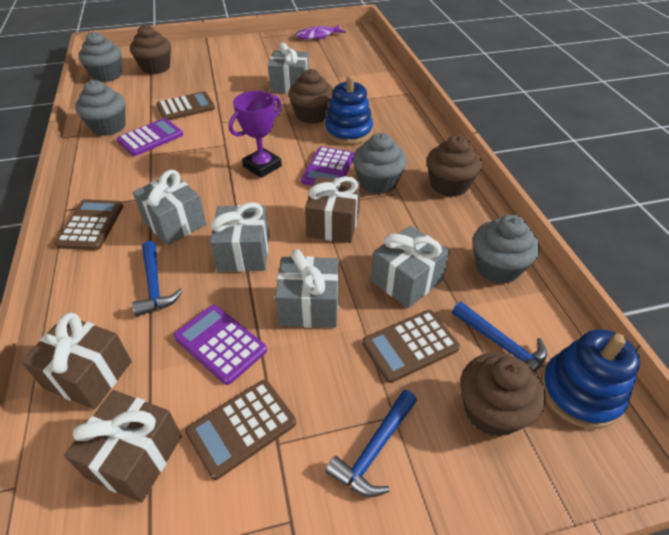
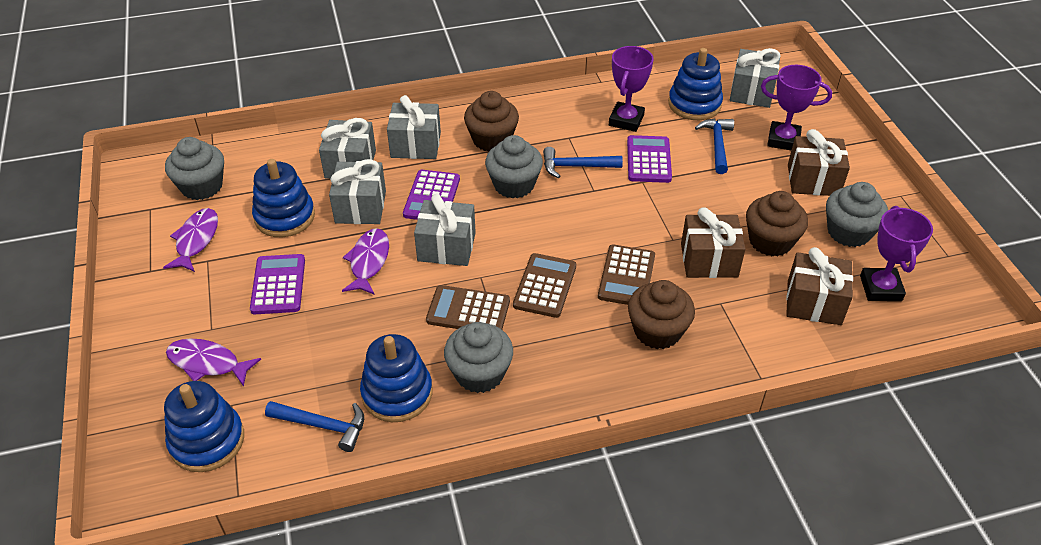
blue stacking toy: [325,75,373,145] [541,329,640,429] = 2 -> [164,381,244,472] [252,159,315,237] [360,334,432,422] [668,48,723,120] = 4
brown calculator: [55,199,123,250] [156,91,215,120] [185,380,296,480] [362,310,460,383] = 4 -> [426,285,510,329] [513,253,576,318] [598,244,655,305] = 3
brown cupcake: [130,24,171,74] [288,69,333,124] [427,135,482,197] [460,353,546,436] = 4 -> [464,91,519,152] [628,280,695,349] [746,191,808,257] = 3
purple fish: [295,25,346,39] = 1 -> [163,208,218,272] [166,338,261,387] [342,228,389,295] = 3
purple trophy: [229,91,282,178] = 1 -> [609,46,654,132] [761,65,832,150] [860,206,933,301] = 3

